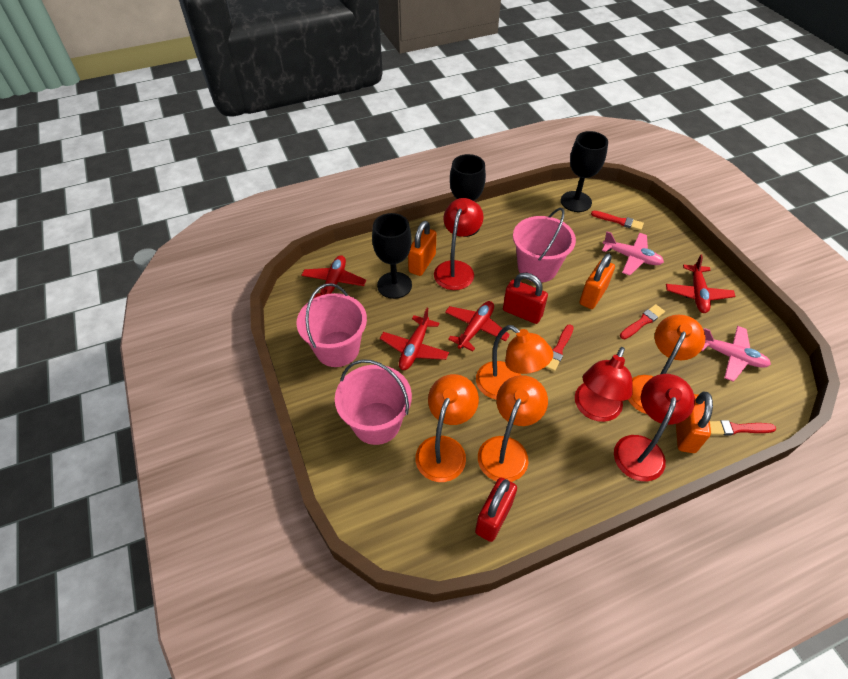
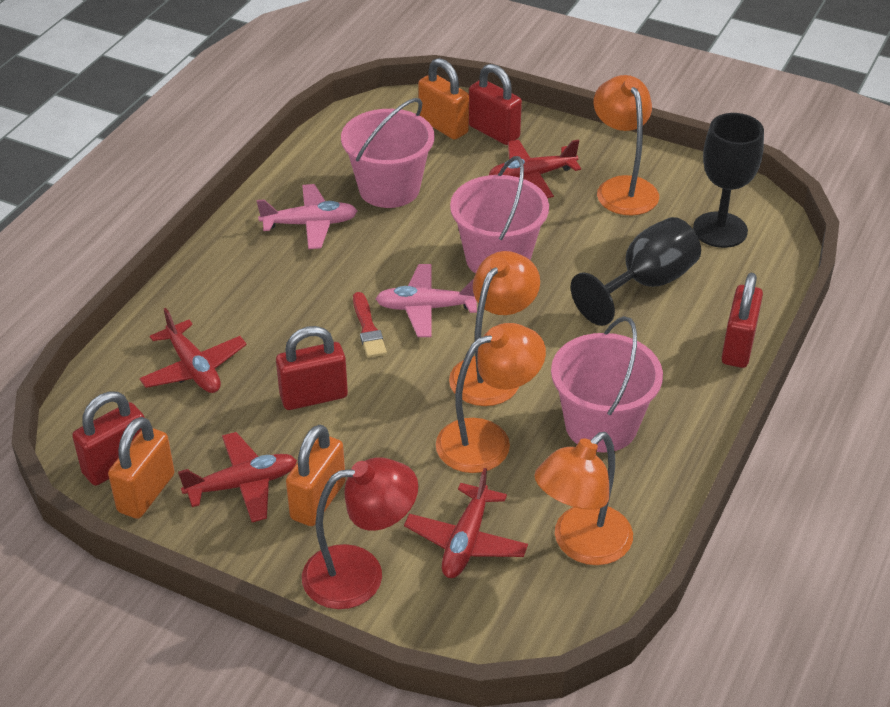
black goblet: [372,213,412,299] [450,154,486,237] [561,131,608,212] = 3 -> [571,217,701,326] [693,113,764,248] = 2
red brush: [545,325,574,371] [591,211,644,231] [620,304,665,339] [710,420,776,435] = 4 -> [353,292,387,358] = 1
red lamp: [434,198,483,290] [575,347,632,422] [614,374,695,481] = 3 -> [302,457,418,609] = 1
red padlock: [475,477,517,542] [503,273,548,324] = 2 -> [72,392,145,486] [276,326,348,410] [469,64,522,145] [722,273,763,368] = 4

